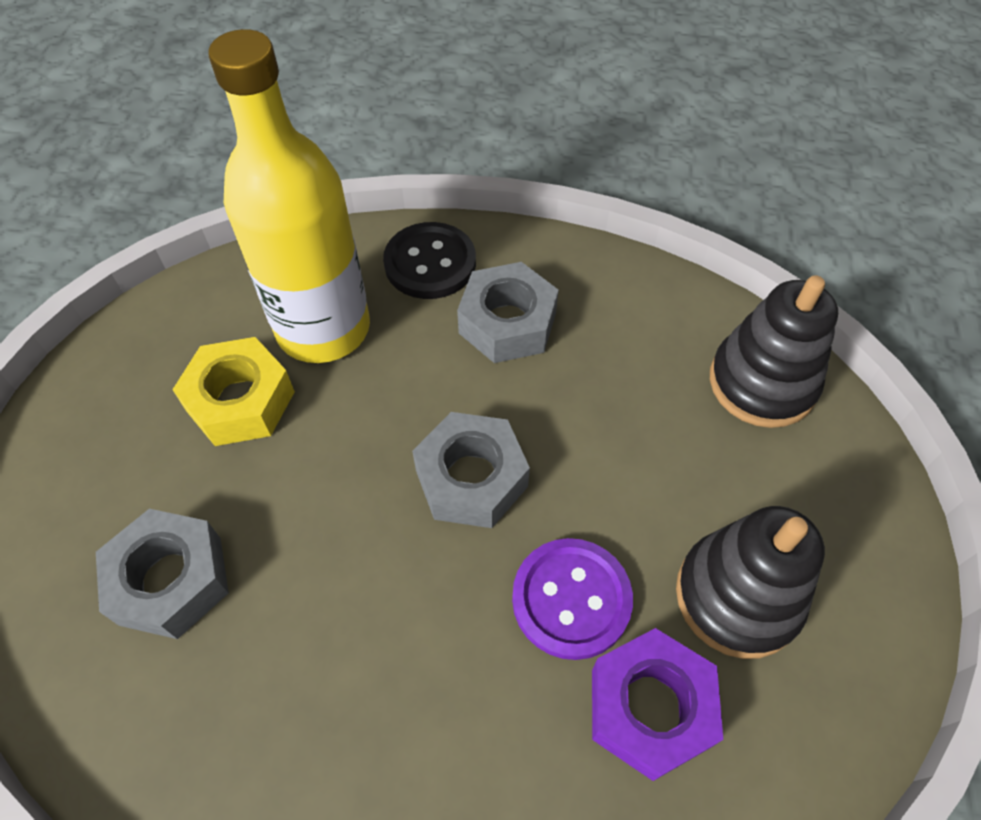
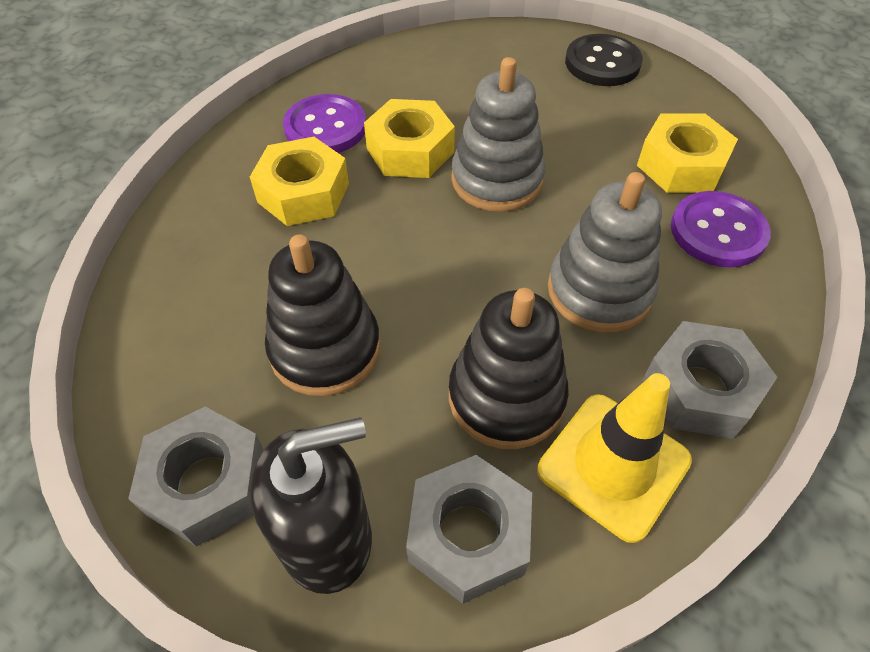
black soap dispenser: none = 0 -> [250,417,372,594] = 1
grey stacking toy: none = 0 -> [451,57,545,212] [548,172,662,332] = 2
purple button: [512,538,633,660] = 1 -> [283,94,366,153] [671,191,771,268] = 2
purple nut: [592,628,723,781] = 1 -> none = 0
yellow bottle: [208,29,370,363] = 1 -> none = 0
yellow nut: [172,337,295,446] = 1 -> [250,137,349,226] [364,99,455,178] [637,114,738,193] = 3
yellow traffic cone: none = 0 -> [537,373,692,543] = 1

